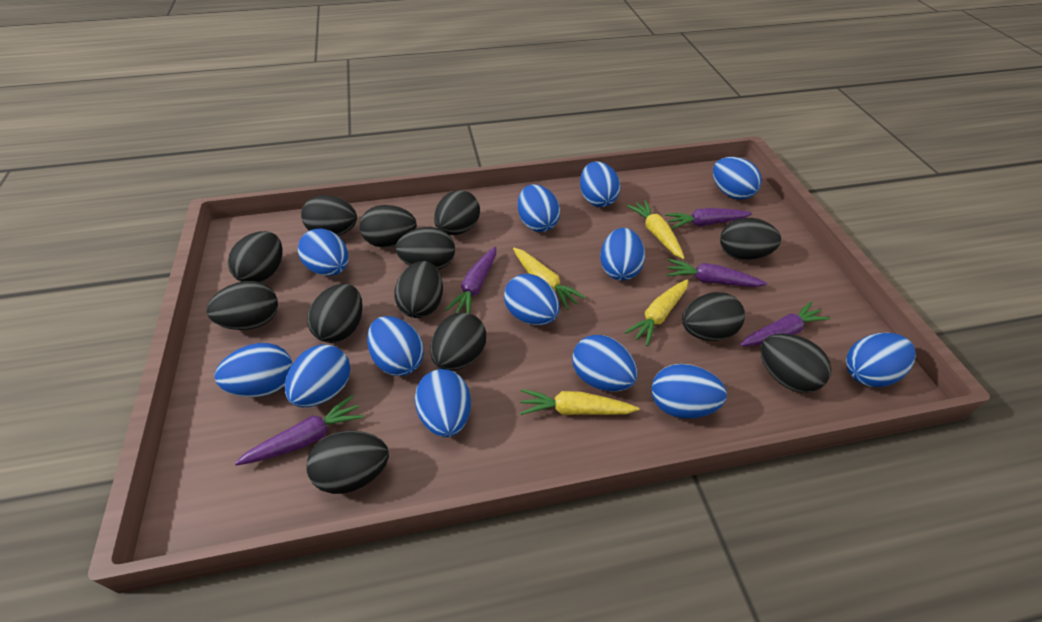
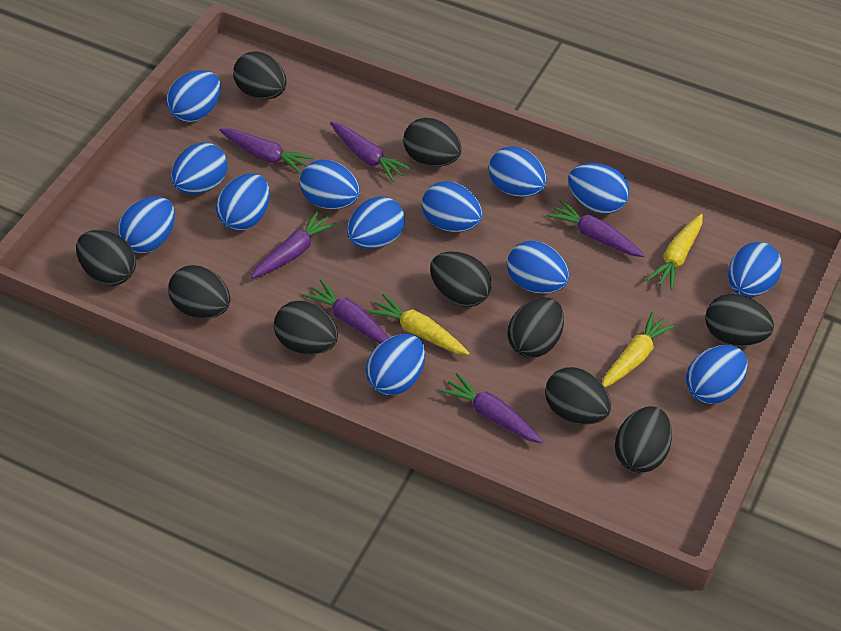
black egg: [206,281,278,330] [228,231,283,282] [301,195,357,236] [306,431,389,494] [307,284,362,343] [359,205,417,248] [394,261,443,318] [395,227,455,270] [430,312,486,371] [434,190,480,235] [682,292,745,341] [720,218,781,260] [760,333,831,393] = 13 -> [76,230,136,286] [168,265,230,319] [233,51,287,100] [274,301,338,354] [403,118,461,167] [430,252,492,307] [508,297,564,358] [545,367,611,424] [615,406,672,473] [705,294,774,346] = 10
purple carrot: [235,395,364,465] [445,247,496,314] [665,208,752,229] [667,259,767,287] [740,301,831,346] = 5 -> [219,128,314,174] [251,211,337,279] [302,279,389,344] [330,122,411,182] [440,373,543,443] [547,200,645,257] = 6
yellow carrot: [513,248,586,310] [520,389,639,415] [624,279,689,346] [627,200,685,259] = 4 -> [368,294,469,355] [602,311,676,388] [647,214,703,290] = 3

